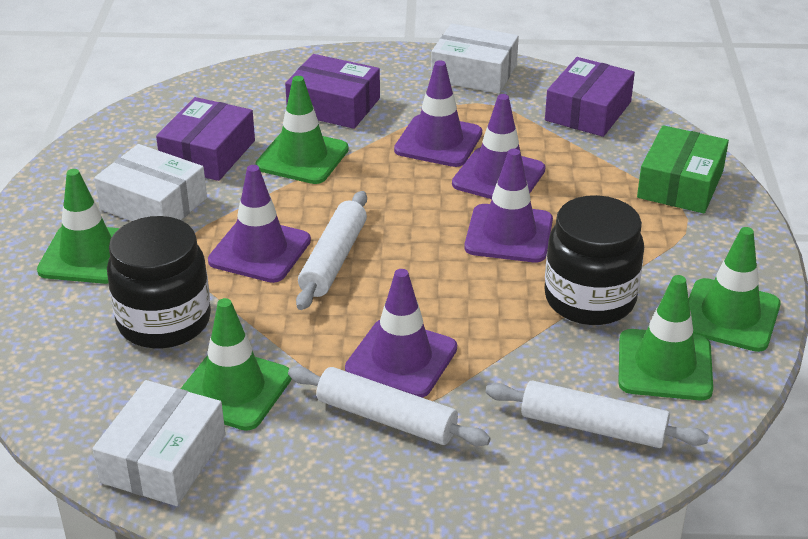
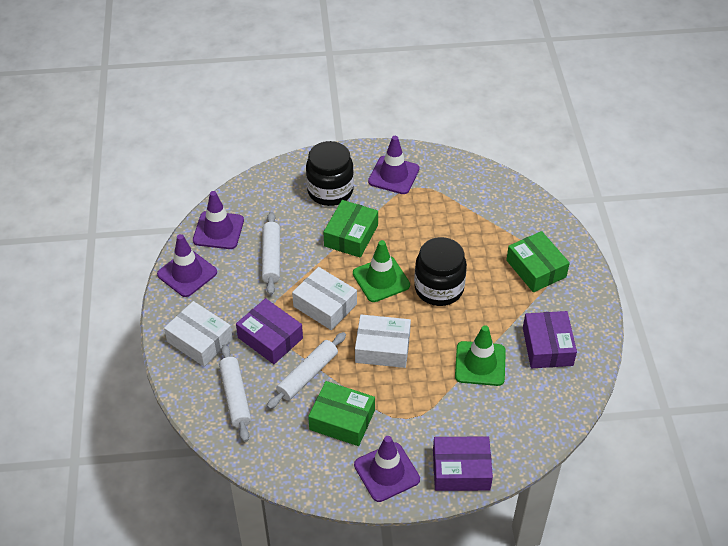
green box: [637,125,729,214] = 1 -> [308,381,375,446] [324,200,378,258] [506,231,570,292] = 3
green traffic cone: [37,169,119,284] [181,298,292,431] [256,76,349,184] [618,275,713,401] [689,227,781,352] = 5 -> [353,240,410,302] [455,325,506,386] = 2
purple traffic cone: [208,165,311,283] [345,269,457,398] [394,60,482,167] [452,94,546,199] [465,149,553,262] = 5 -> [157,234,217,297] [193,191,244,249] [354,436,420,502] [368,136,419,194] = 4

